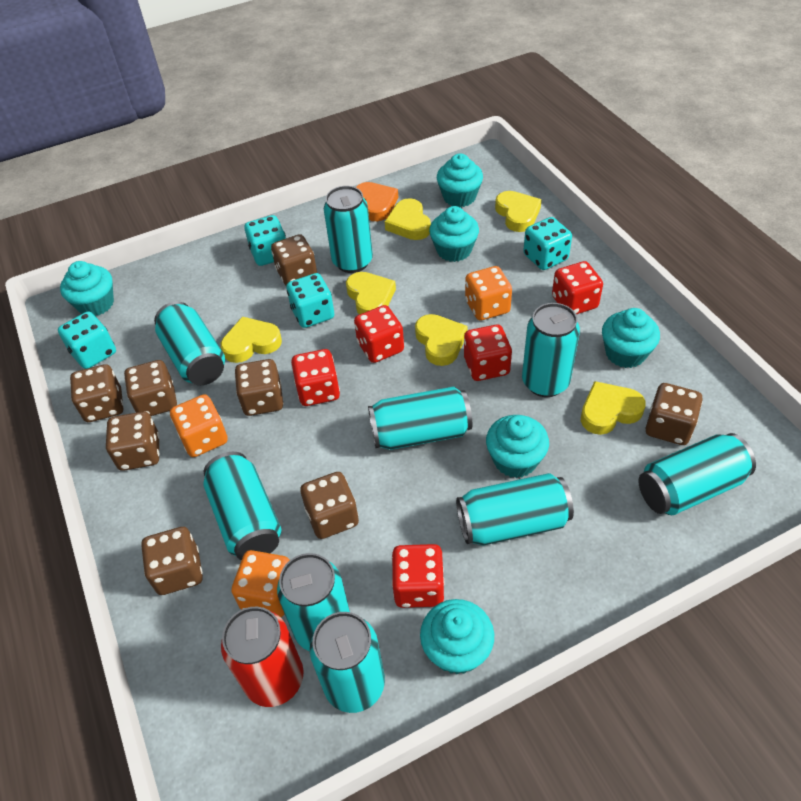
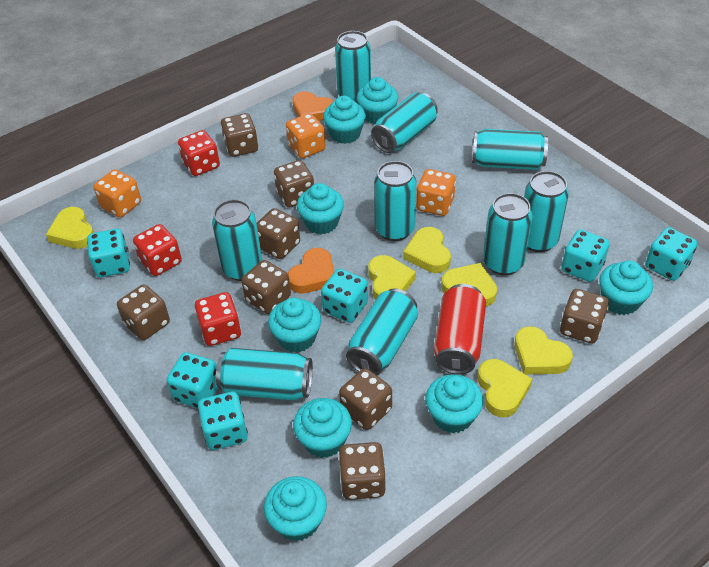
orange heart: [356,182,398,221] = 1 -> [288,248,334,293] [292,91,334,121] = 2
red dice: [291,349,340,406] [354,305,404,363] [392,544,445,608] [464,324,512,381] [552,261,603,314] = 5 -> [133,224,182,276] [178,130,220,176] [195,292,241,346] = 3
turquoise cupcake: [60,261,114,316] [420,599,494,675] [429,206,479,262] [437,154,483,207] [486,415,549,478] [602,308,660,368] = 6 -> [264,476,327,541] [268,298,321,352] [293,398,352,458] [297,183,344,234] [323,96,366,144] [357,77,398,124] [425,374,483,433] [599,260,653,315] = 8
turquoise dice: [58,311,116,369] [244,215,286,266] [286,273,334,328] [523,217,572,270] = 4 -> [87,229,130,277] [167,352,218,408] [198,392,248,450] [321,269,368,323] [561,229,610,282] [645,227,697,281] = 6

